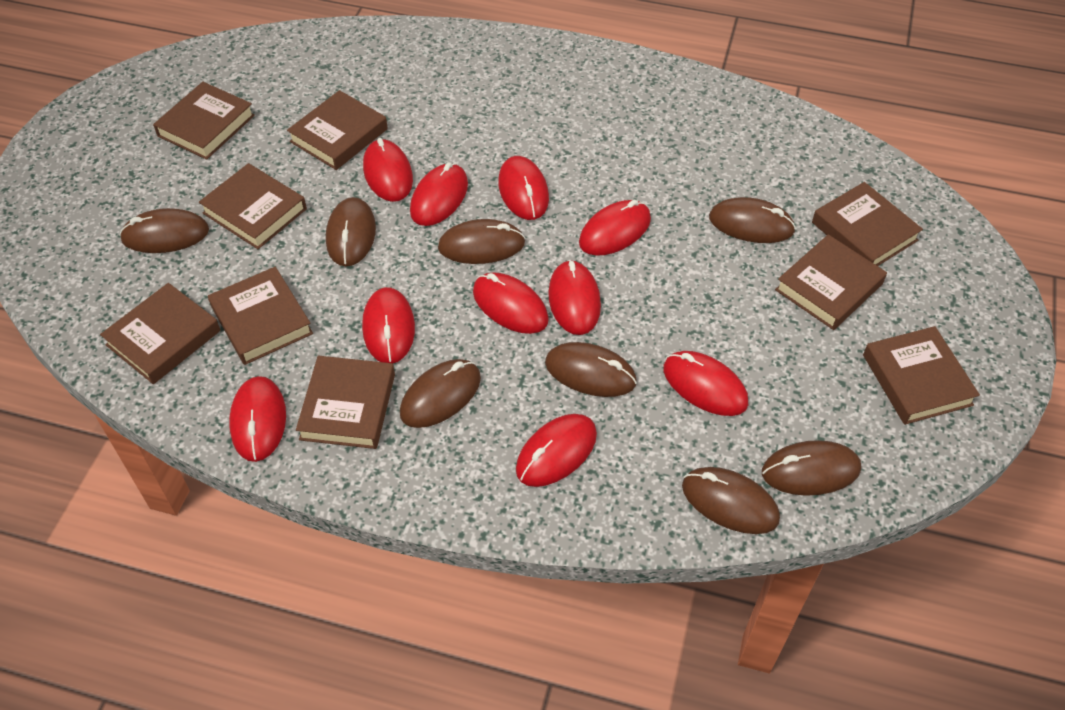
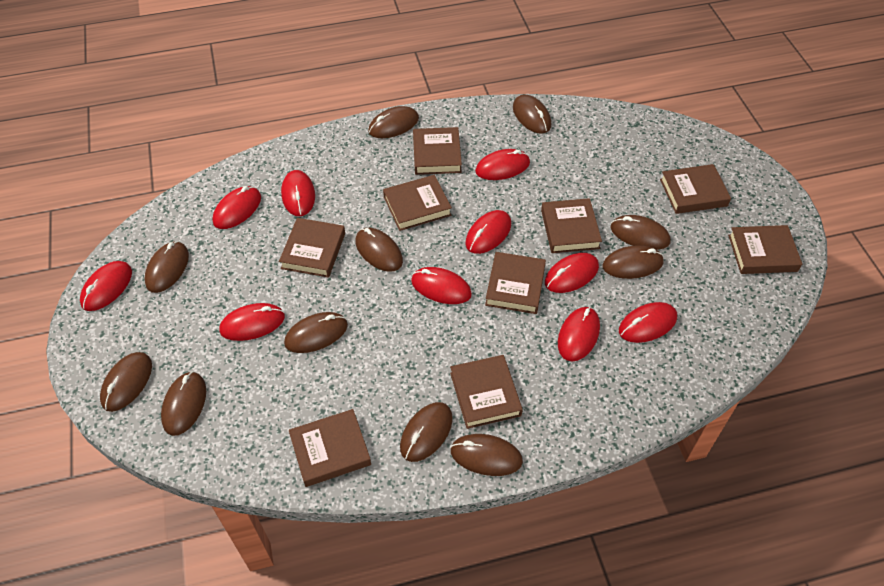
brown mouse: [119,208,209,253] [326,197,376,266] [400,359,481,428] [438,219,525,264] [545,342,637,397] [682,467,780,534] [709,197,796,243] [762,440,861,496] = 8 -> [100,352,152,412] [144,241,189,293] [161,371,206,436] [284,312,348,353] [355,228,403,272] [368,106,419,138] [400,402,453,462] [450,434,523,476] [513,95,551,134] [602,245,664,279] [611,215,671,250] = 11

